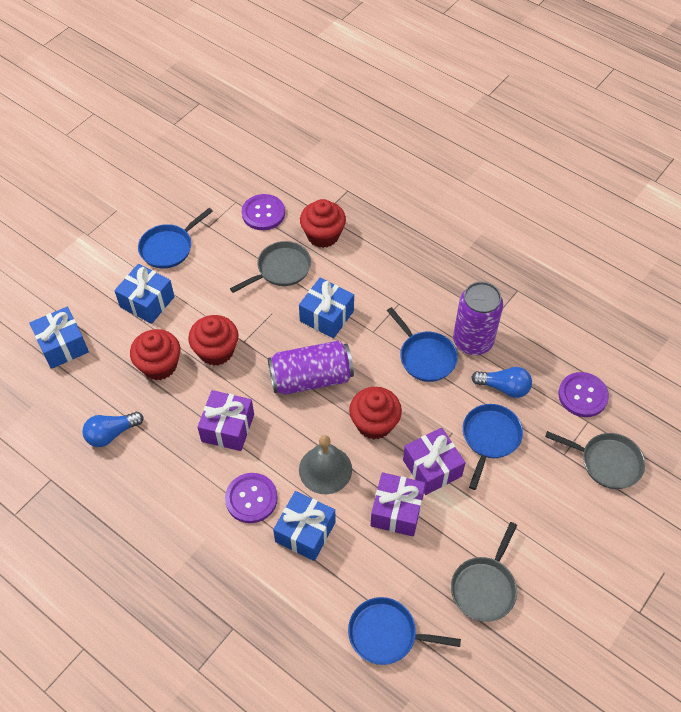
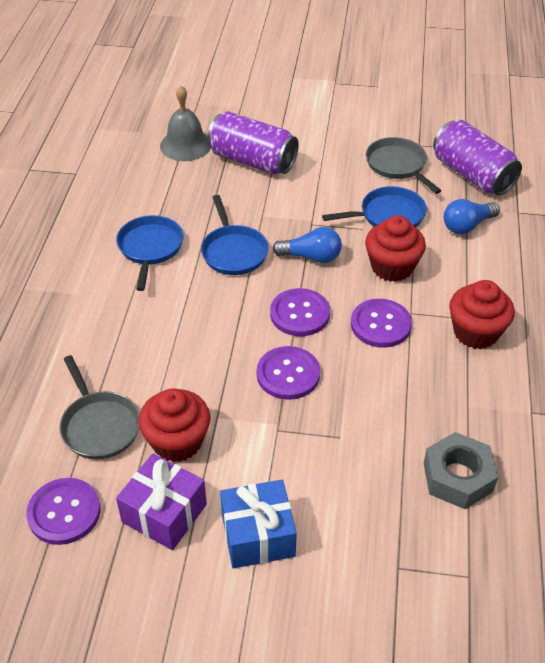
blue gift: [29,307,89,369] [114,264,175,324] [273,491,335,561] [299,278,354,338] = 4 -> [220,480,297,568] = 1
blue pan: [138,208,213,268] [348,597,461,665] [387,307,458,382] [463,404,523,490] = 4 -> [116,215,183,291] [201,195,269,275] [322,186,427,227] = 3
grey nut: none = 0 -> [424,432,498,509] = 1
grey pan: [230,241,311,293] [451,522,517,622] [545,431,645,489] = 3 -> [59,355,140,460] [366,137,441,194] = 2
purple button: [225,473,278,523] [242,194,285,230] [558,372,609,417] = 3 -> [26,478,100,545] [257,346,320,400] [270,288,330,336] [351,299,412,348] = 4
purple gift: [198,390,254,451] [371,472,426,537] [403,428,466,495] = 3 -> [116,453,207,550] = 1
red cupcake: [130,329,181,380] [188,315,239,366] [300,199,346,248] [349,387,402,440] = 4 -> [138,388,211,462] [365,215,426,282] [449,280,515,349] = 3

